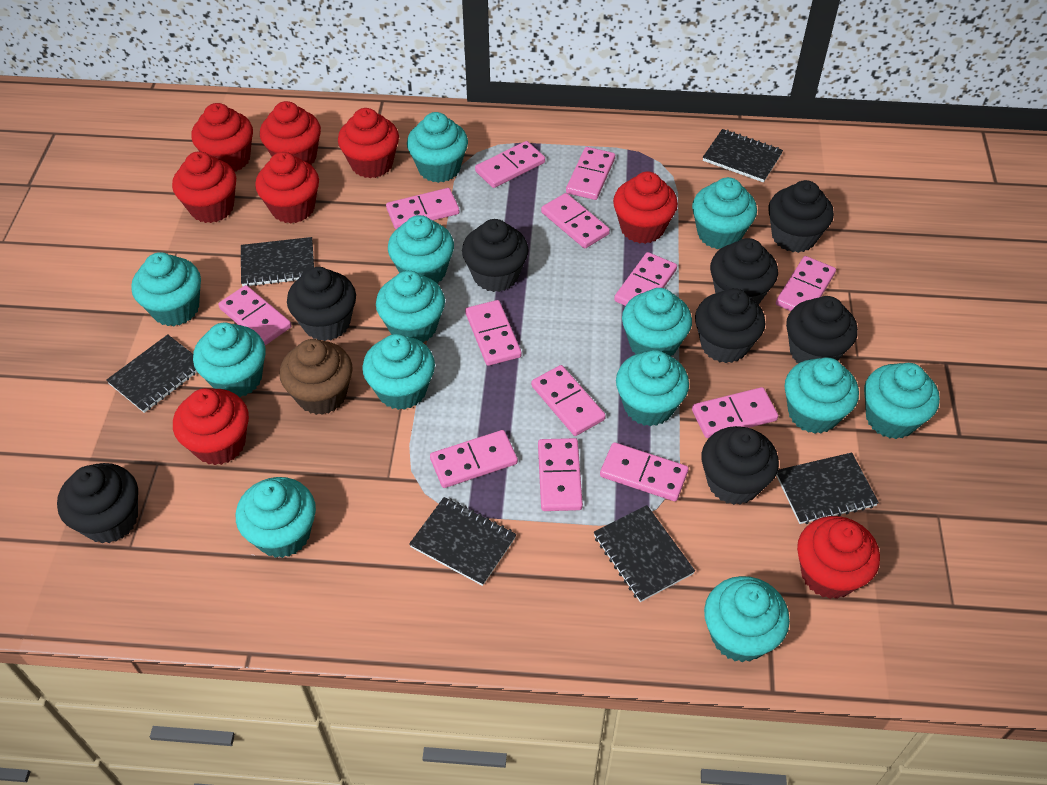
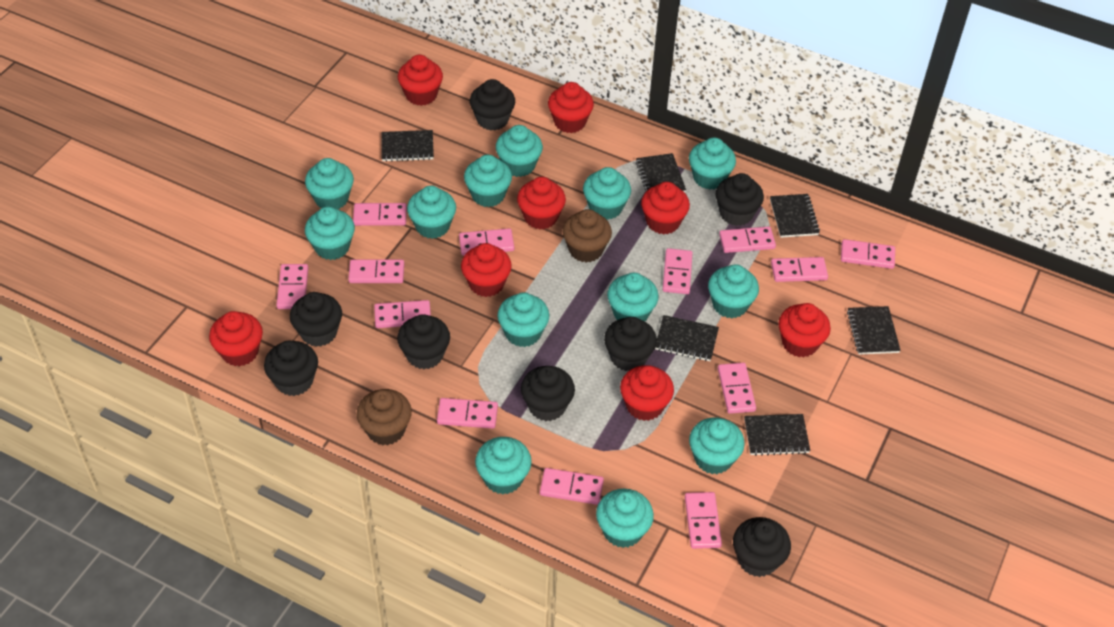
brown cupcake: [280,339,353,415] = 1 -> [357,389,412,445] [562,209,612,263] = 2

